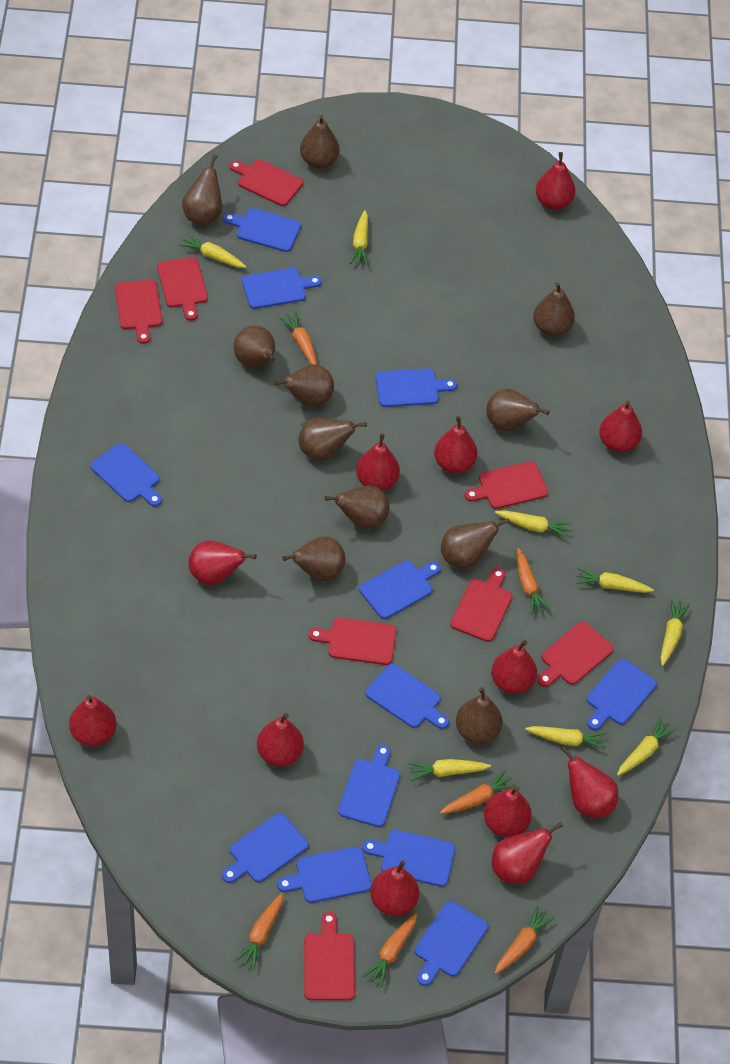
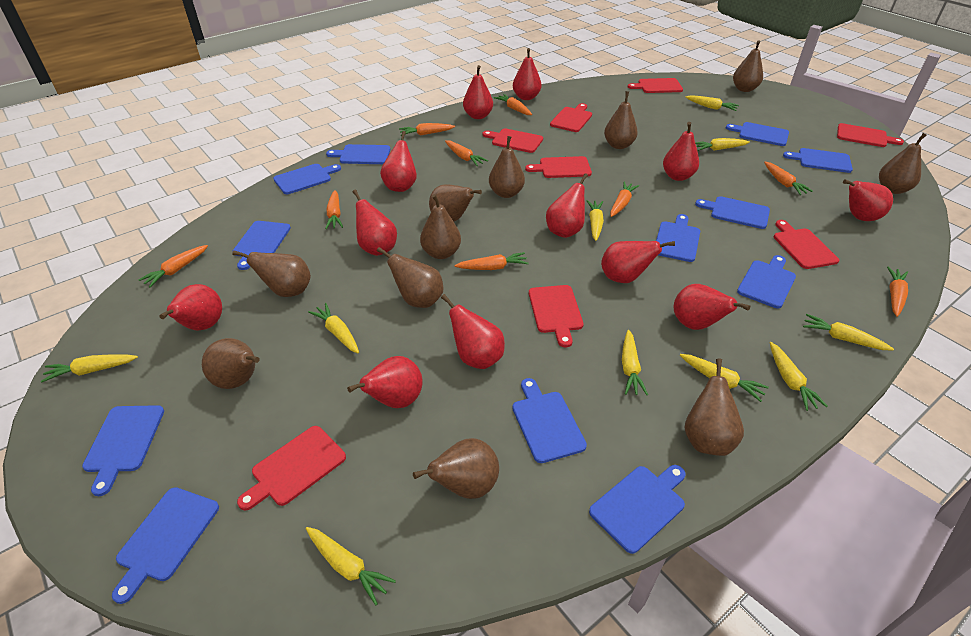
orange carrot: [234,893,283,970] [279,311,317,365] [363,914,417,987] [440,770,517,814] [495,905,555,974] [517,548,550,615] = 6 -> [139,245,208,288] [325,190,343,229] [399,123,455,136] [445,140,488,166] [455,252,529,270] [494,94,532,115] [610,182,639,217] [764,162,813,195] [887,267,908,317] = 9
yellow carrot: [179,233,246,268] [350,210,368,265] [407,759,491,781] [495,510,572,539] [525,726,607,751] [575,568,654,593] [617,717,677,776] [660,599,690,666] = 8 -> [41,354,138,383] [306,527,396,606] [308,303,359,353] [587,200,604,241] [622,330,648,396] [680,354,769,402] [685,95,739,111] [695,138,750,151] [770,342,827,411] [803,314,894,350] = 10

